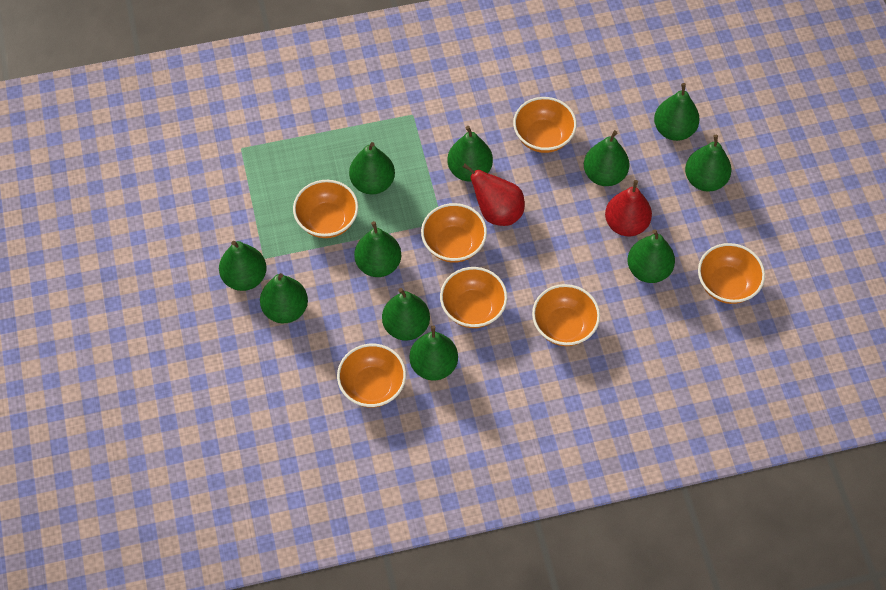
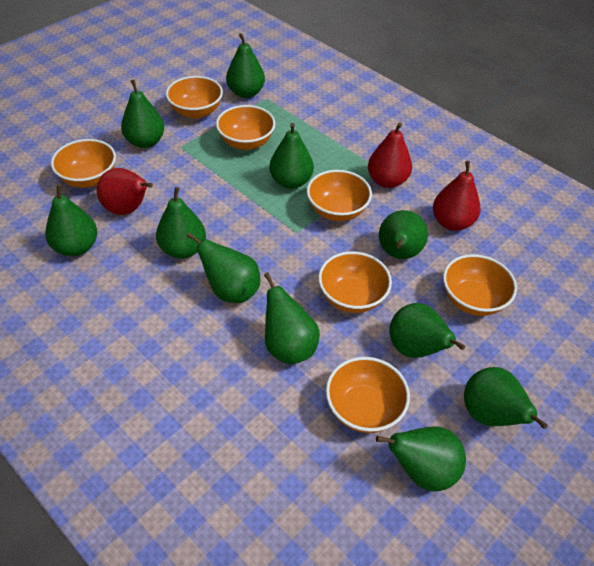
red pear: [463,164,525,226] [605,180,652,236] = 2 -> [97,168,153,215] [368,122,412,188] [433,161,481,231] = 3

